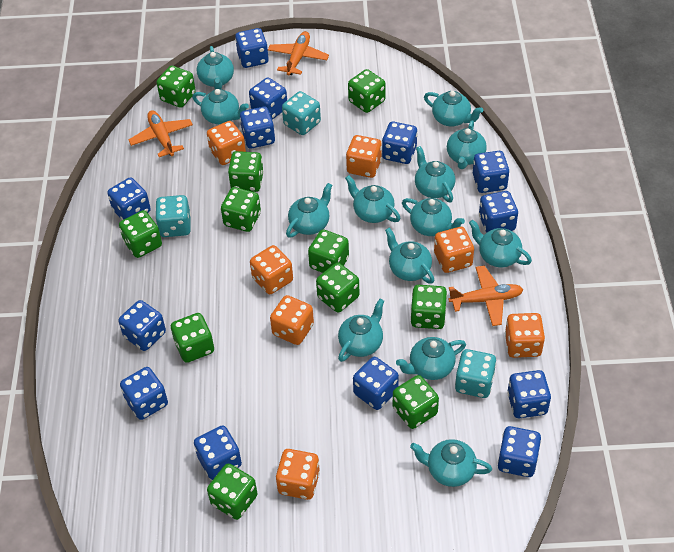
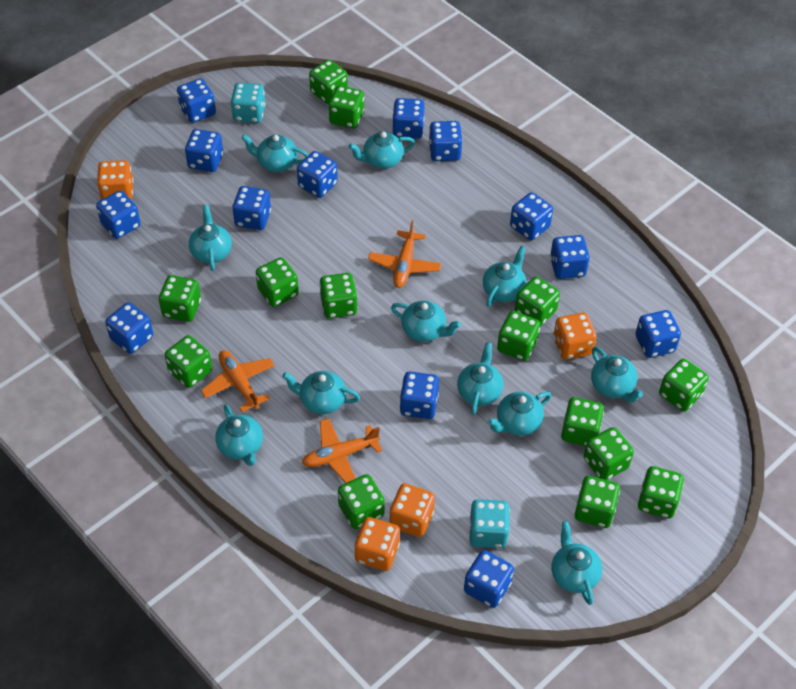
green dice: [119,210,162,258] [156,66,196,108] [171,313,214,363] [207,463,257,520] [221,187,261,232] [228,151,264,192] [308,230,349,273] [316,263,360,313] [348,69,386,113] [393,375,439,429] [410,285,447,329] = 11 -> [159,275,201,322] [165,335,212,388] [256,257,299,307] [309,60,348,104] [320,273,357,318] [329,86,364,129] [338,474,385,529] [497,311,540,361] [515,276,560,326] [561,397,604,446] [575,476,620,528] [584,427,634,480] [638,466,684,519] [659,359,709,411] = 14
orange dice: [207,121,246,165] [250,245,293,294] [270,295,314,345] [276,449,320,500] [346,135,382,178] [434,227,474,273] [505,313,545,358] = 7 -> [97,160,134,200] [355,517,400,571] [390,483,435,537] [553,313,597,360] = 4
turquoise dice: [155,195,191,237] [282,91,321,135] [455,349,496,398] = 3 -> [231,83,266,123] [469,499,510,548] = 2
turquoise teapot: [192,89,249,124] [197,46,234,89] [286,183,332,238] [338,299,384,362] [345,175,400,223] [385,227,434,284] [396,337,466,380] [402,198,465,236] [410,439,492,487] [415,146,455,202] [424,91,483,126] [447,120,487,169] [469,220,532,267] = 13 -> [189,205,232,271] [215,404,263,466] [241,135,308,172] [282,371,360,414] [349,131,415,169] [391,301,461,342] [457,342,503,415] [483,246,526,307] [487,392,551,436] [552,521,602,605] [591,347,643,403] = 11

